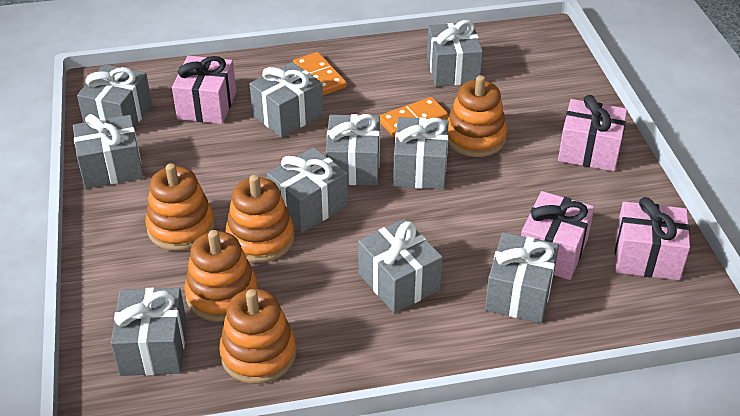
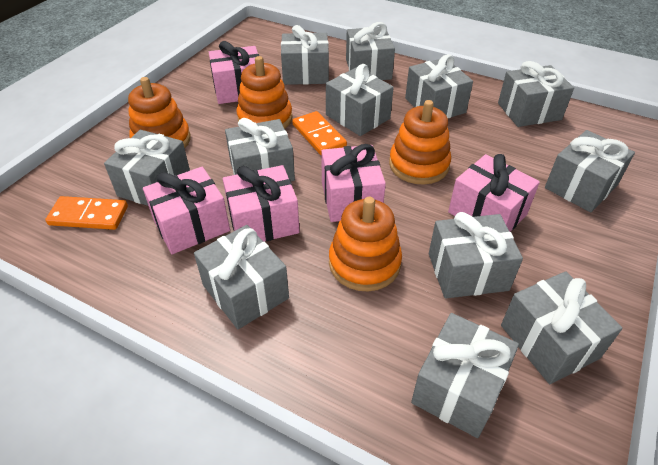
grey gift: [73,114,143,189] [77,64,152,128] [111,288,186,376] [250,62,324,137] [267,147,348,233] [326,114,380,185] [358,219,443,313] [393,117,449,190] [427,20,483,87] [485,232,559,323] = 10 -> [104,130,190,206] [194,225,289,329] [225,118,295,181] [281,25,329,85] [326,64,394,136] [346,22,395,80] [405,54,473,118] [411,313,519,438] [429,212,523,298] [498,61,574,127] [501,271,623,384] [545,130,635,212] = 12
orange stacking toy: [145,163,215,251] [184,230,258,322] [219,289,296,384] [225,174,294,263] [448,75,507,157] = 5 -> [128,77,191,148] [236,56,293,129] [329,197,402,291] [389,100,451,185] = 4
pink gift: [172,56,236,124] [521,191,594,280] [558,95,627,171] [615,197,690,280] = 4 -> [143,167,230,254] [209,41,259,104] [223,165,300,242] [321,144,386,222] [448,154,540,232] = 5

